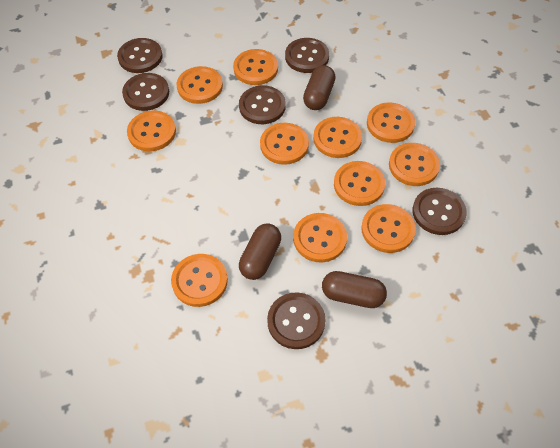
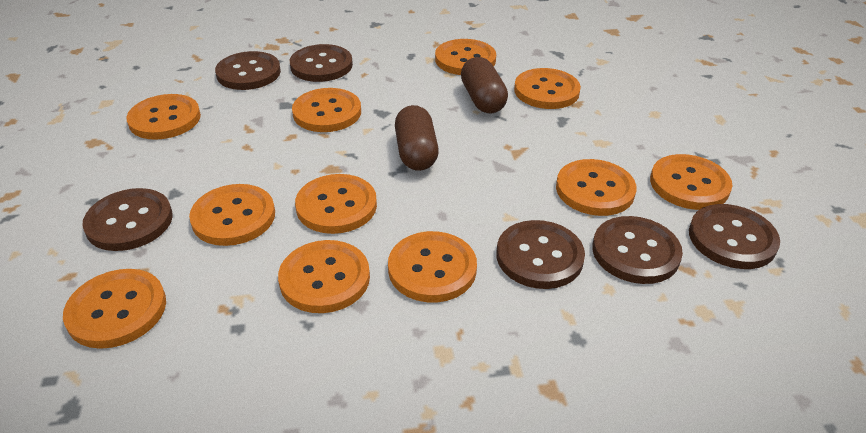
brown capsule: [239,223,281,280] [303,65,336,110] [322,271,387,308] = 3 -> [395,105,439,171] [461,57,508,113] = 2

